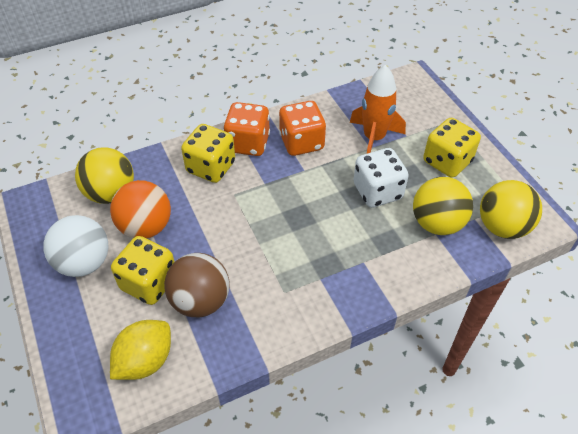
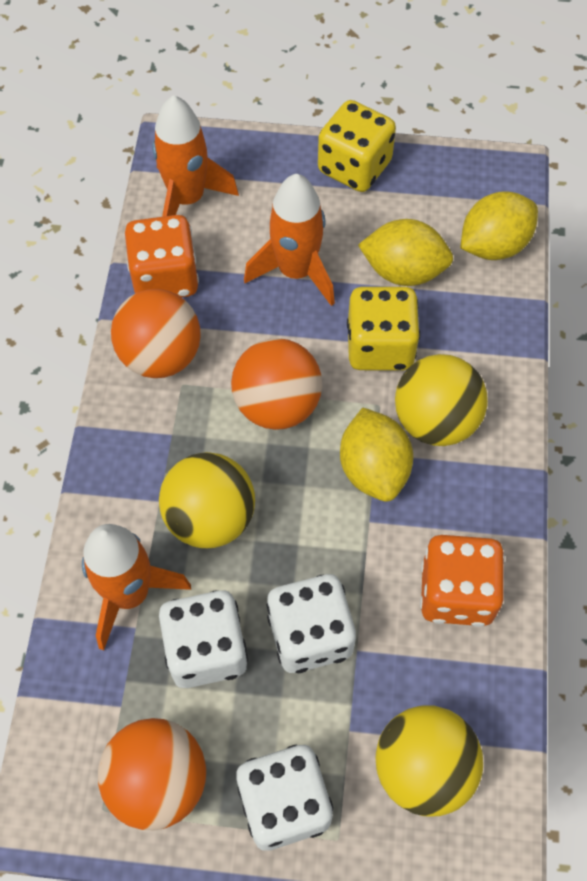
brown ball: [164,253,229,317] = 1 -> none = 0
orange ball: [110,180,171,238] = 1 -> [98,718,206,831] [111,289,201,378] [231,338,322,430] = 3
orange rocket: [350,65,406,153] = 1 -> [82,524,191,651] [152,95,239,217] [244,174,335,306] = 3
white ball: [43,215,108,277] = 1 -> none = 0
white dice: [354,148,409,208] = 1 -> [159,590,248,688] [236,745,333,851] [266,574,356,673] = 3
yellow dice: [111,236,175,305] [181,124,235,183] [423,118,481,178] = 3 -> [318,100,396,192] [347,287,420,370] = 2
yellow lemon: [110,320,171,380] = 1 -> [340,408,413,502] [358,219,453,286] [460,191,538,260] = 3

